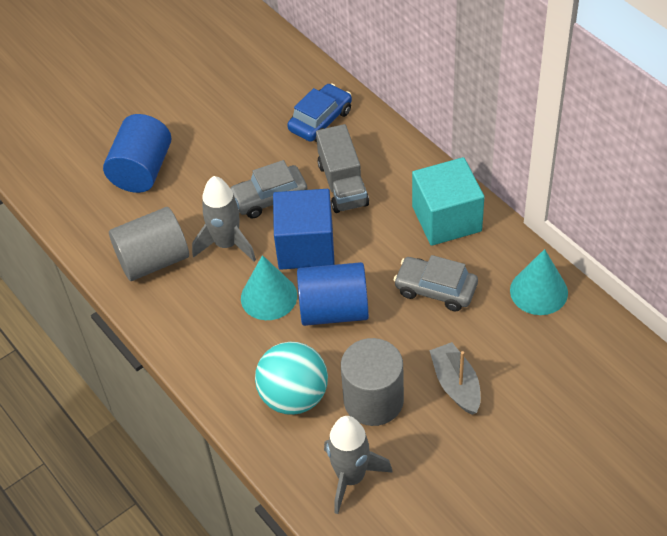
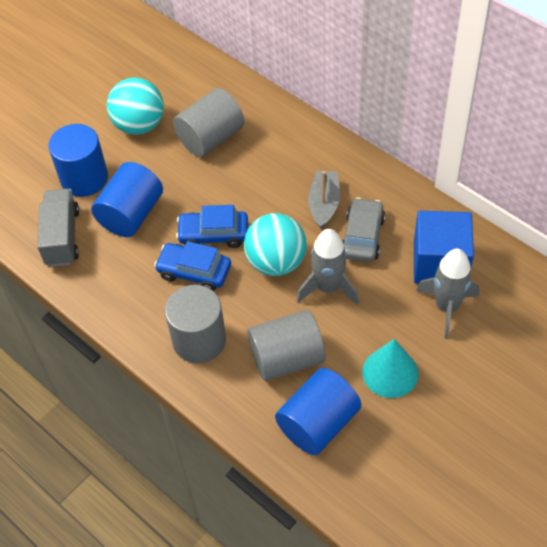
blue car: [287,84,352,142] = 1 -> [154,241,231,291] [176,205,248,248] = 2
blue cylinder: [103,114,172,193] [297,262,369,326] = 2 -> [49,124,108,197] [91,162,163,237] [275,368,361,455] = 3
grey car: [230,160,308,219] [394,255,478,312] = 2 -> [343,198,385,262] = 1
grey cylinder: [109,207,189,281] [341,338,404,426] = 2 -> [165,285,226,363] [173,88,245,157] [247,310,326,381] = 3
turquoise ball: [255,342,328,415] = 1 -> [107,78,164,135] [244,213,307,276] = 2
turquoise cone: [241,255,297,320] [510,249,568,315] = 2 -> [362,339,419,398] = 1
turquoise cube: [412,157,484,246] = 1 -> none = 0

